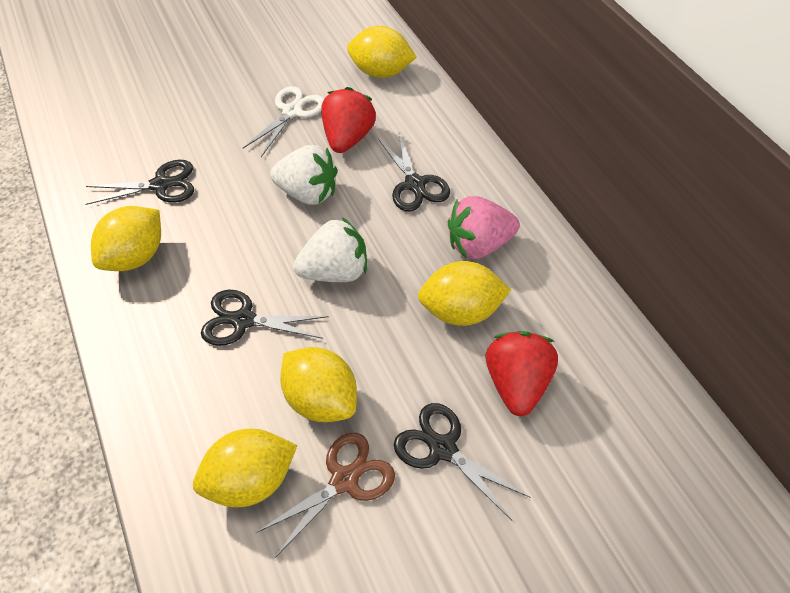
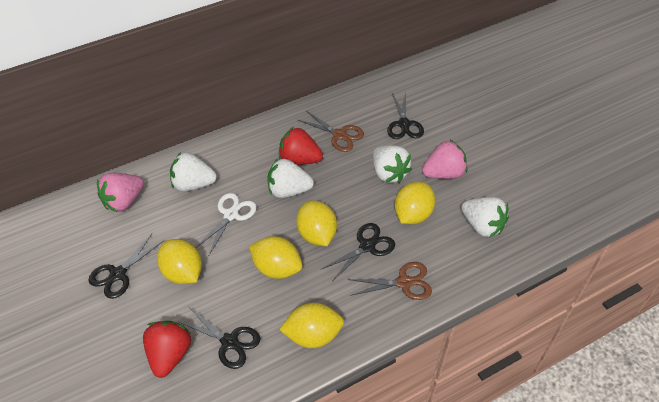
brown scissors: [256,433,395,558] = 1 -> [298,111,364,152] [348,262,432,300] = 2
pink strawberry: [448,196,520,259] = 1 -> [97,173,144,212] [422,140,467,179] = 2
white strawberry: [270,145,337,205] [293,217,367,282] = 2 -> [170,152,217,192] [267,158,314,198] [373,145,412,183] [461,197,509,238] = 4

